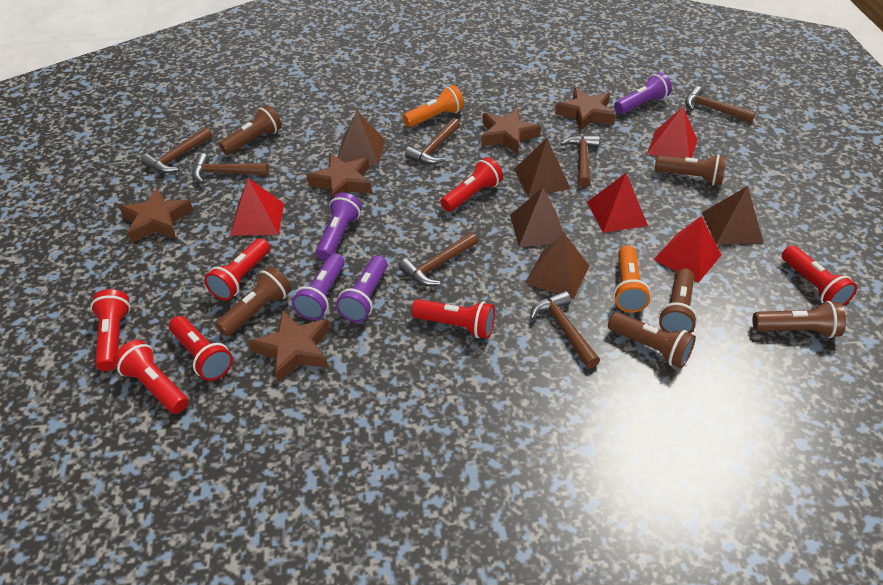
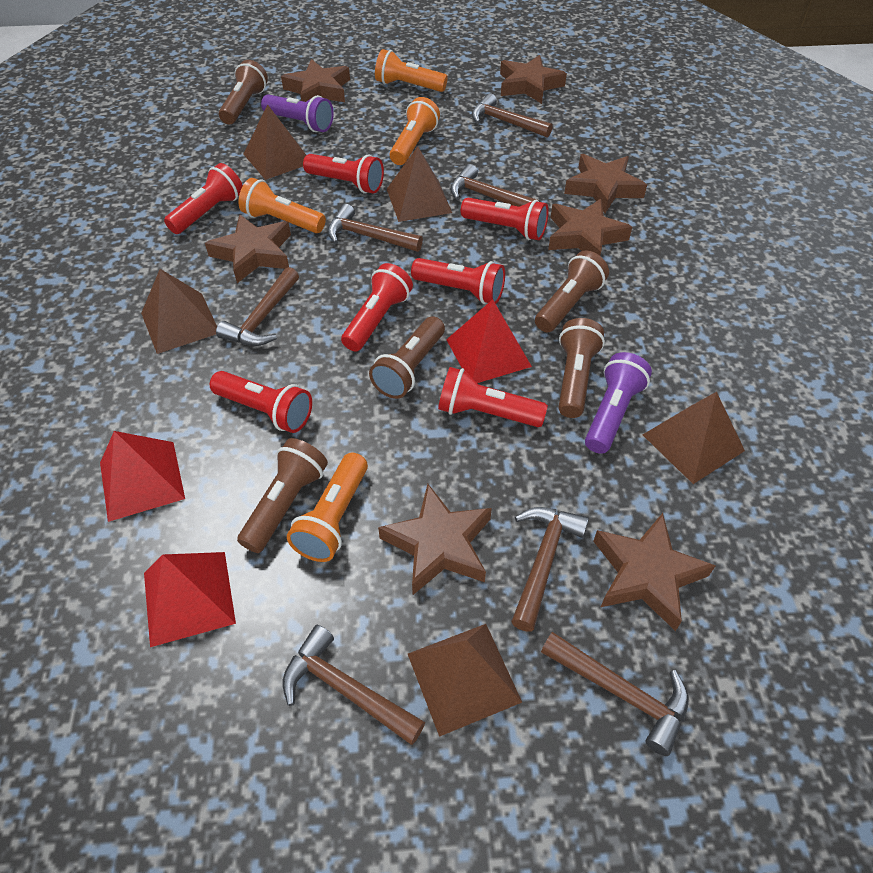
brown flashlight: [215,266,292,336] [219,105,282,155] [608,312,696,368] [655,154,727,185] [659,269,698,333] [752,301,846,338] = 6 -> [219,60,268,125] [237,438,328,553] [369,316,445,399] [535,250,609,332] [558,318,605,418] = 5
brown star: [119,188,193,243] [249,310,330,383] [306,153,372,199] [481,108,541,154] [555,87,616,131] = 5 -> [205,214,291,283] [281,59,350,102] [378,484,492,595] [500,55,567,104] [548,199,632,256] [564,154,647,213] [593,513,716,631] = 7
orange flashlight: [403,85,464,127] [613,245,651,312] = 2 -> [238,178,326,233] [287,453,368,562] [375,49,448,92] [390,97,440,165] = 4
purple flashlight: [292,253,344,320] [316,193,362,261] [336,255,387,322] [614,72,672,115] = 4 -> [261,94,334,132] [585,352,652,454] = 2
red pyramid: [230,178,284,236] [587,173,648,233] [647,107,697,158] [653,216,721,282] = 4 -> [100,431,185,522] [144,552,236,647] [446,299,532,383] = 3

